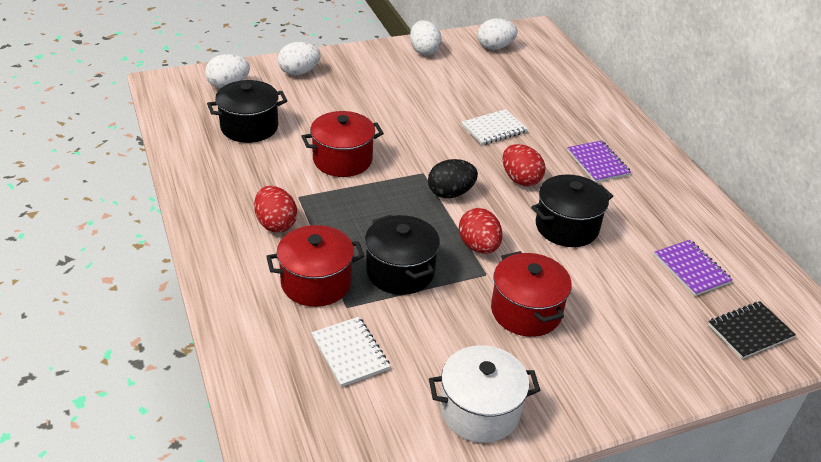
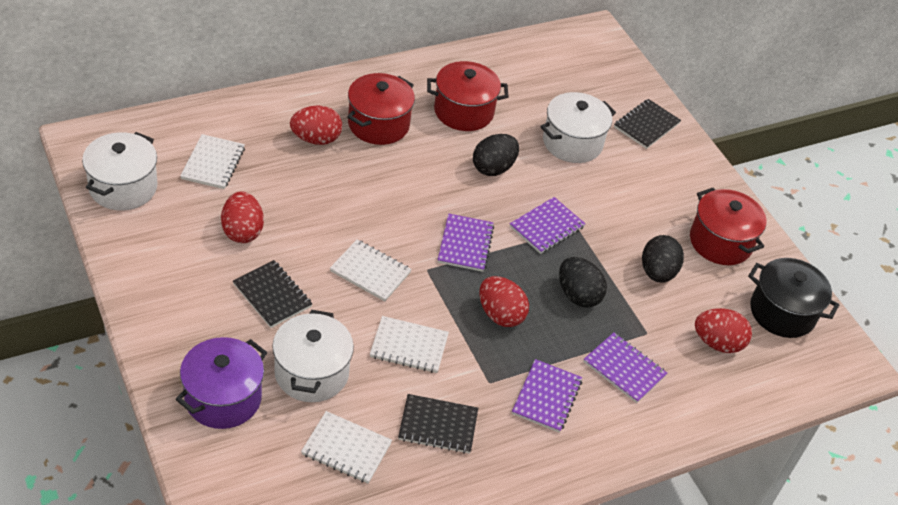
black egg: [428,159,478,198] = 1 -> [473,134,519,176] [559,257,607,308] [642,235,684,283] = 3
black notebook: [708,302,796,359] = 1 -> [233,260,312,328] [398,394,478,454] [614,99,681,149] = 3
black pot: [207,80,287,143] [365,215,440,295] [531,174,613,247] = 3 -> [748,258,839,338] = 1
purple notebook: [567,140,631,182] [654,240,733,296] = 2 -> [438,213,494,272] [510,197,586,254] [512,359,582,433] [583,332,667,403] = 4
purple pot: none = 0 -> [176,337,267,429] = 1
red egg: [254,186,297,233] [459,208,503,254] [503,144,545,186] = 3 -> [221,191,264,243] [290,105,342,145] [479,276,529,327] [695,308,752,353] = 4
white egg: [205,54,250,89] [278,42,321,75] [410,20,442,55] [477,18,518,50] = 4 -> none = 0
white notebook: [311,317,390,387] [461,109,527,145] = 2 -> [180,134,245,189] [301,411,392,483] [330,239,412,302] [370,316,449,373] = 4
white pot: [429,345,541,443] = 1 -> [82,132,157,210] [272,310,354,402] [540,92,616,163] = 3

